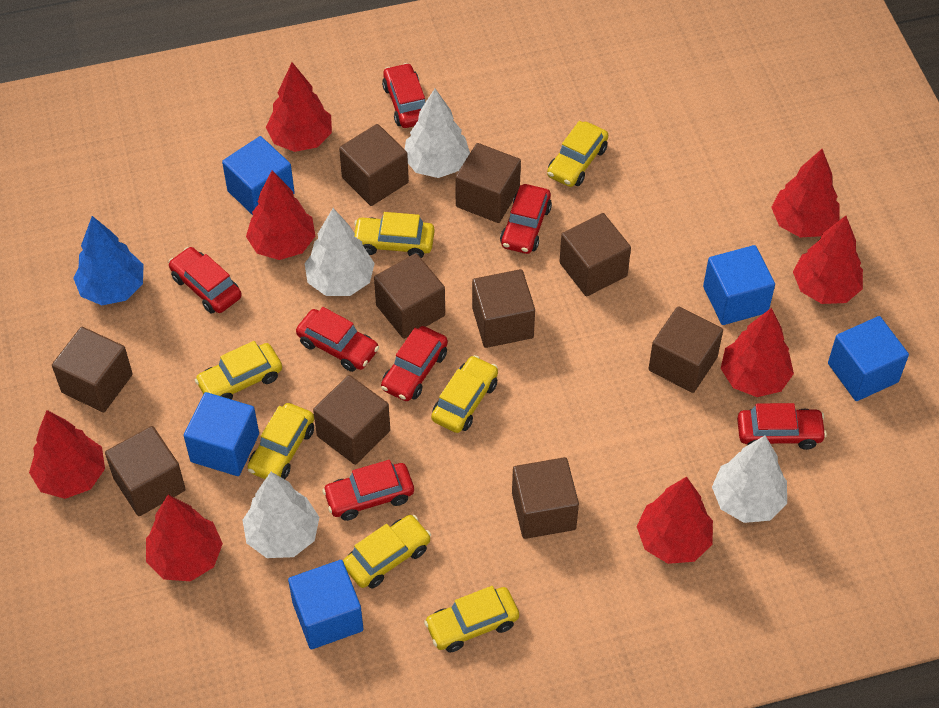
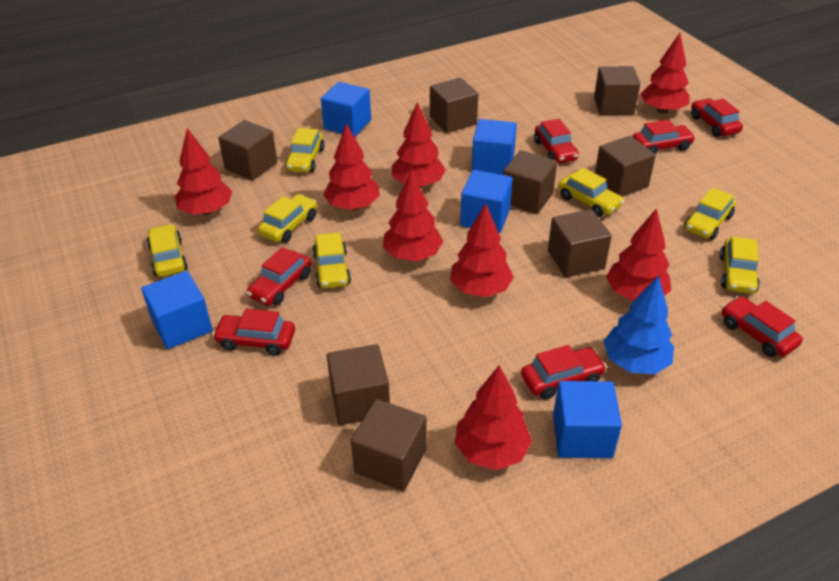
brown cube: [52,327,133,412] [105,426,186,516] [313,375,390,465] [339,124,409,206] [374,253,445,339] [455,143,521,223] [472,269,535,348] [512,457,579,539] [559,213,631,297] [648,306,723,393] = 10 -> [218,120,278,181] [327,344,390,425] [351,399,427,491] [430,78,478,133] [503,150,557,214] [548,209,612,277] [594,66,640,115] [595,136,656,197] = 8
white tree: [243,472,319,558] [304,208,375,296] [405,89,470,178] [712,436,787,523] = 4 -> none = 0

